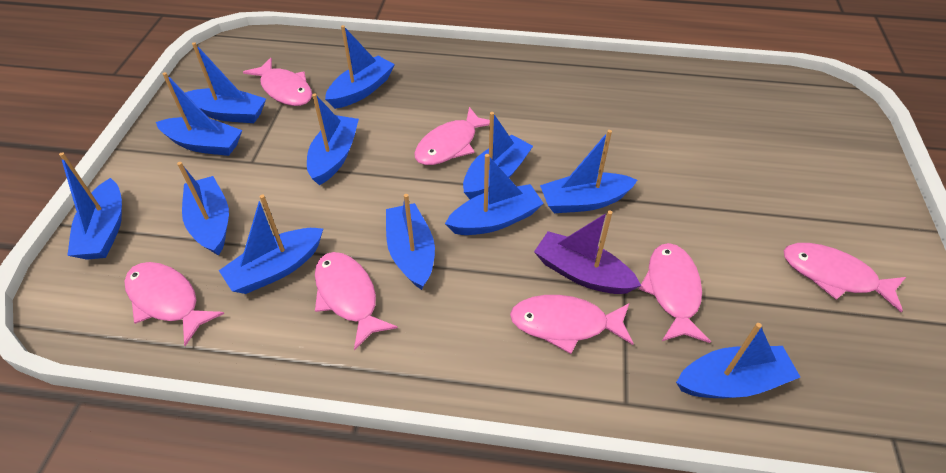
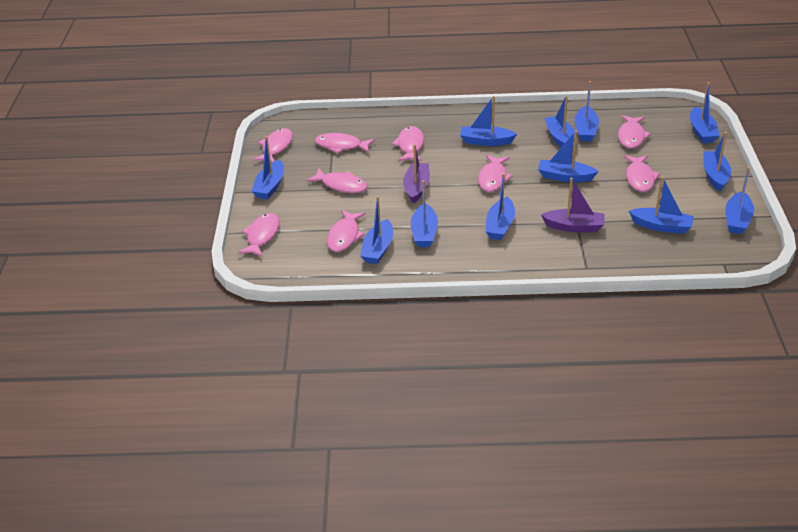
pink fish: [124,262,224,346] [243,58,312,106] [315,252,398,350] [414,107,490,165] [510,295,634,354] [639,243,711,343] [784,243,906,312] = 7 -> [238,213,280,257] [253,128,293,163] [306,168,368,193] [315,133,375,153] [327,210,366,252] [392,126,424,162] [478,155,513,192] [618,115,651,148] [624,155,660,192] = 9
purple boat: [534,210,641,294] = 1 -> [403,144,430,203] [541,178,605,232] = 2

